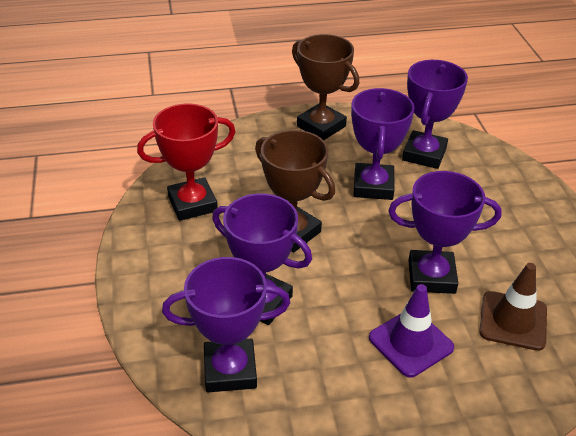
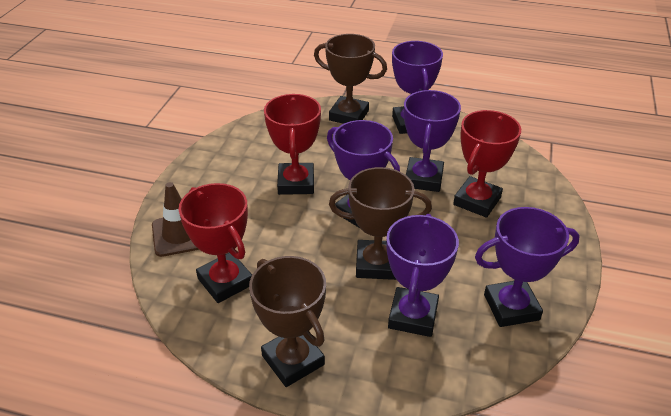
brown trophy: [255,130,335,252] [292,34,359,140] = 2 -> [249,256,326,387] [314,34,387,124] [329,167,432,280] = 3
purple traffic cone: [369,284,454,377] = 1 -> none = 0
red trophy: [137,104,236,221] = 1 -> [178,183,252,303] [264,94,321,195] [453,110,521,218] = 3

